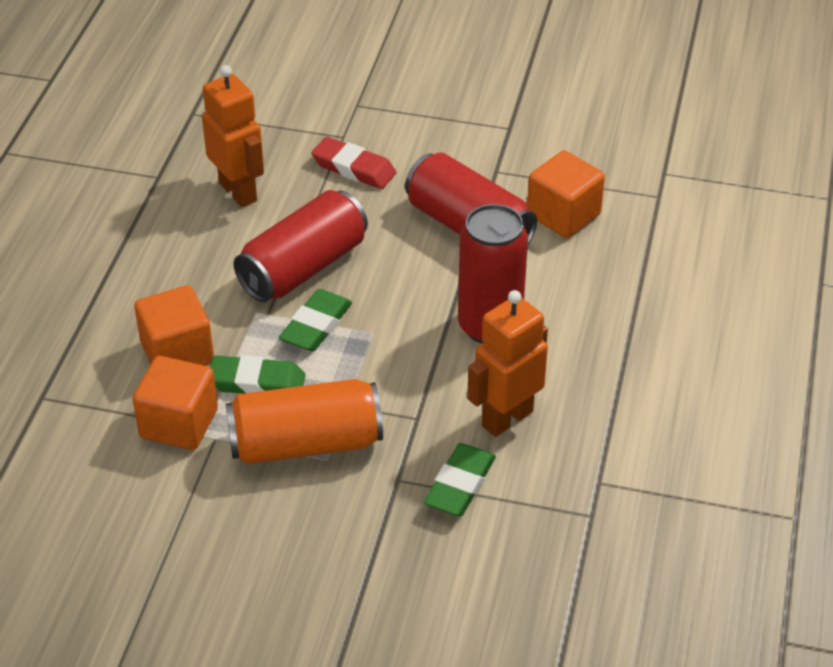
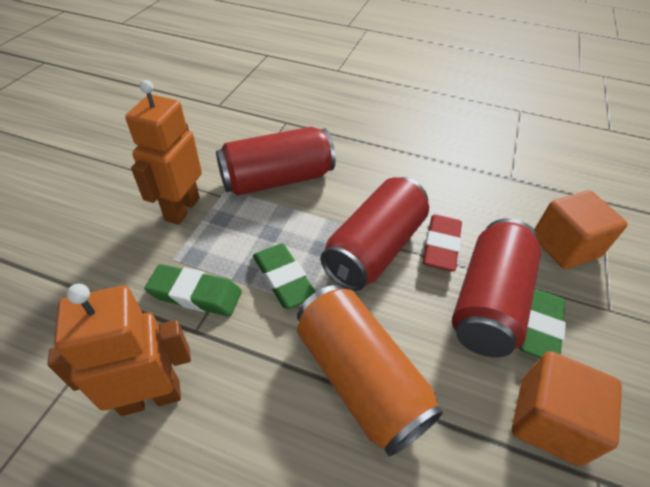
orange cube: [133,356,218,450] [134,285,214,365] [527,150,605,238] = 3 -> [512,351,622,466] [534,190,628,269] = 2

